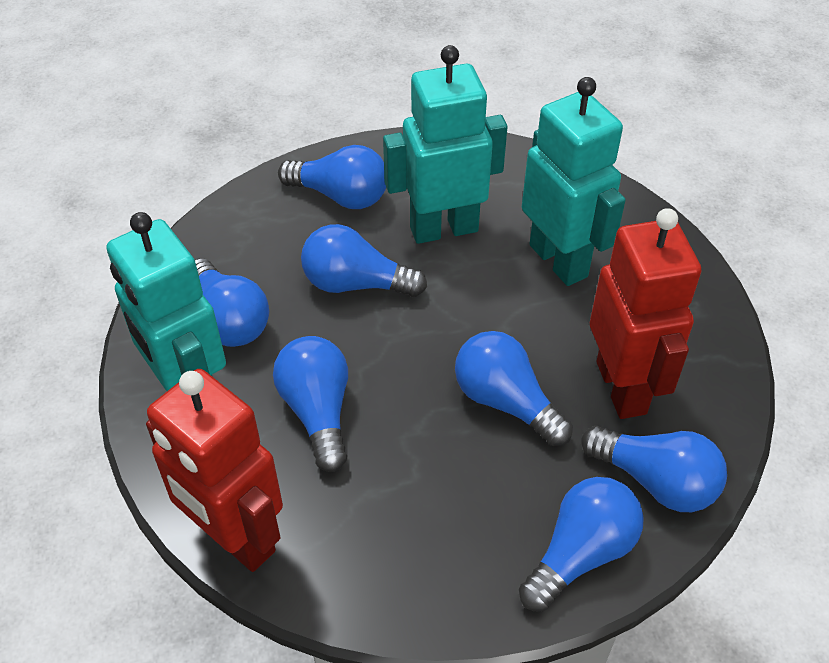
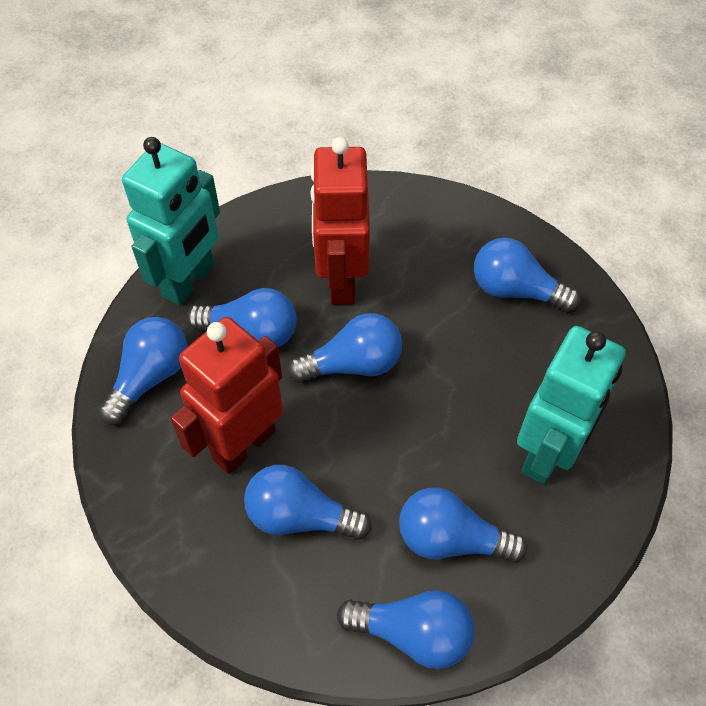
turquoise robot: [106,212,226,391] [383,45,507,244] [522,77,626,286] = 3 -> [122,137,220,305] [517,326,626,484] = 2

